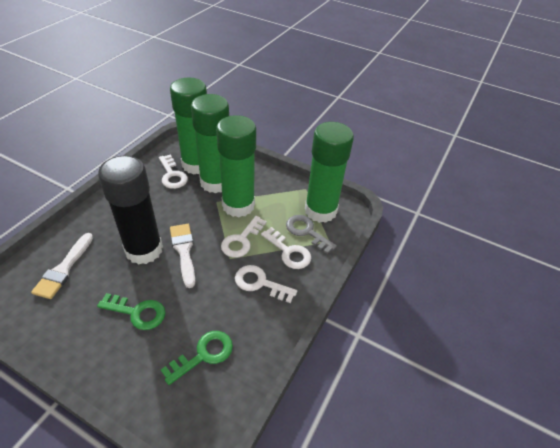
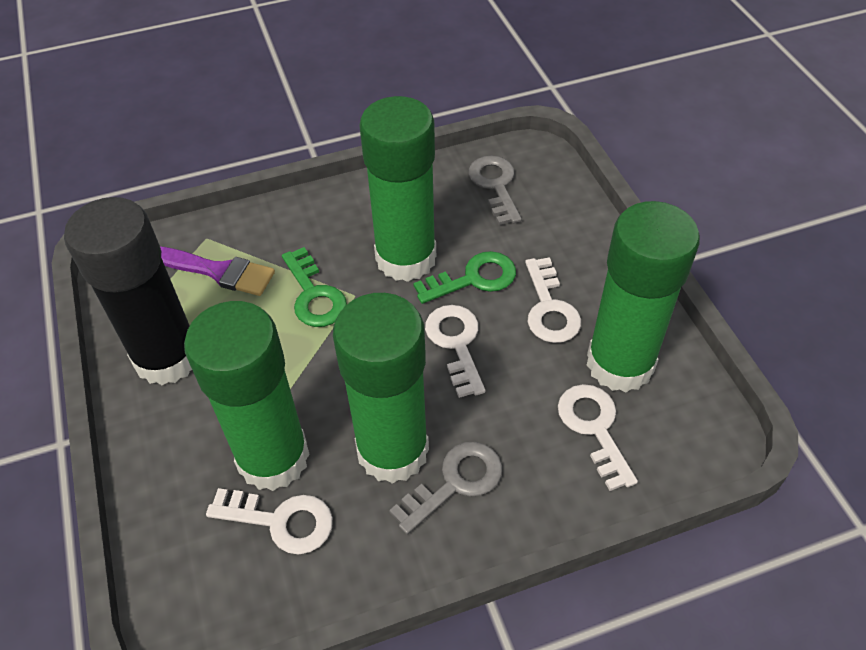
grey key: [286,215,337,254] = 1 -> [389,442,503,535] [468,155,522,225] = 2
purple brush: none = 0 -> [160,247,275,296] = 1
white brush: [31,233,93,299] [170,224,195,288] = 2 -> none = 0

